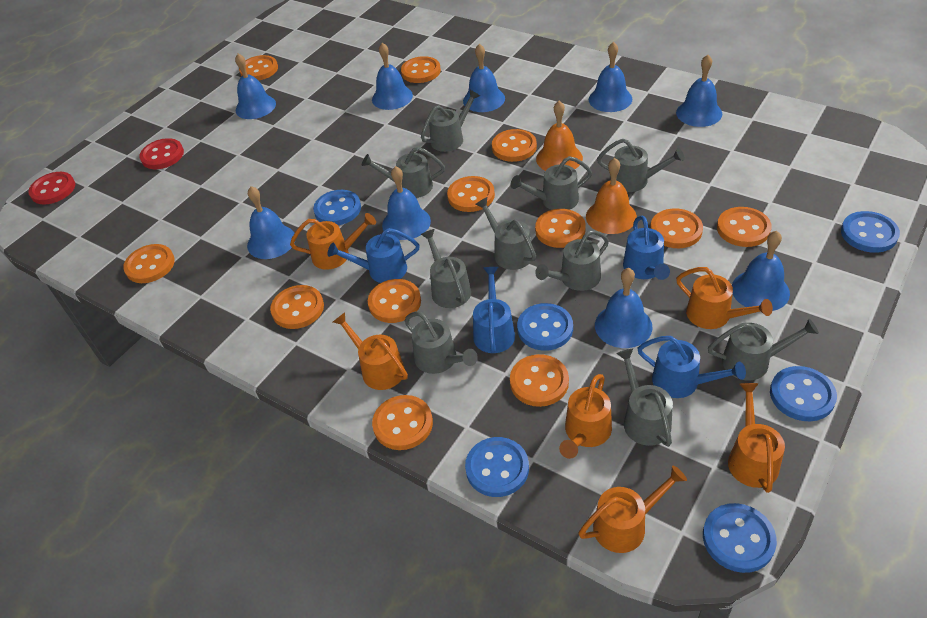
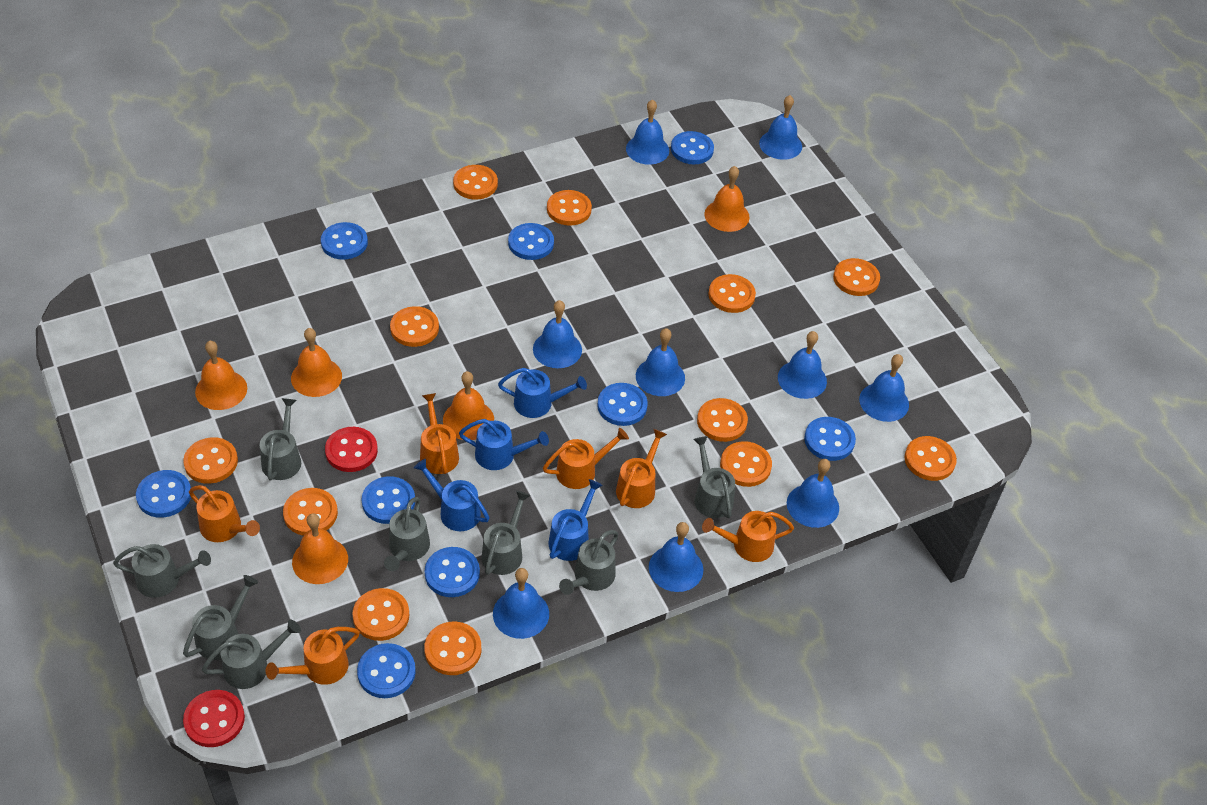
blue button: [313,190,361,225] [465,437,529,497] [517,303,573,351] [703,503,777,573] [770,366,837,421] [841,211,900,253] = 6 -> [136,470,191,518] [321,222,368,260] [357,643,416,698] [362,476,415,524] [425,547,480,597] [508,223,554,260] [597,383,648,426] [671,131,714,164] [804,417,856,461] = 9
grey watering can: [362,147,445,198] [405,311,478,374] [421,89,480,152] [421,229,471,308] [475,197,536,270] [511,156,592,210] [535,230,609,291] [597,139,685,192] [616,348,673,447] [708,319,819,380] = 10 -> [113,544,211,598] [183,575,258,660] [201,619,301,689] [260,398,301,481] [384,497,430,571] [481,491,531,575] [559,530,618,595] [693,436,735,518] = 8
orange bell: [536,101,583,171] [586,158,637,234] = 2 -> [195,341,247,410] [291,328,342,397] [292,513,348,584] [443,371,494,440] [704,166,750,232] = 5

